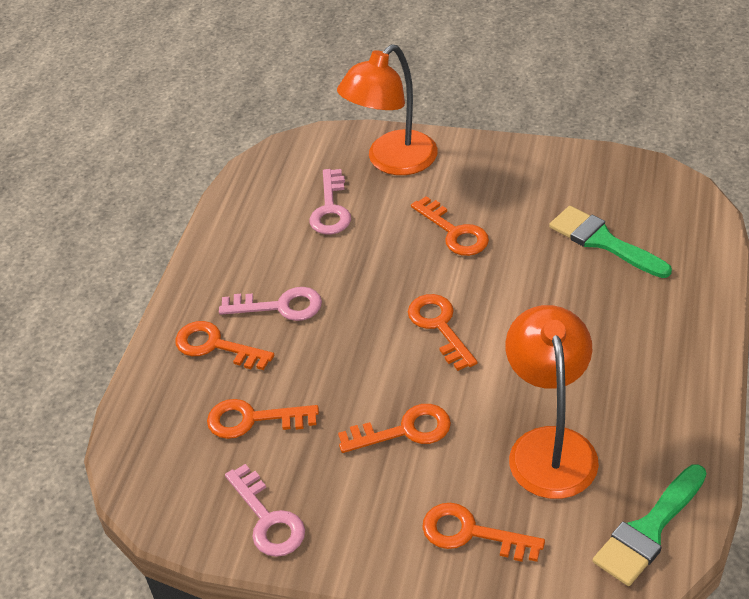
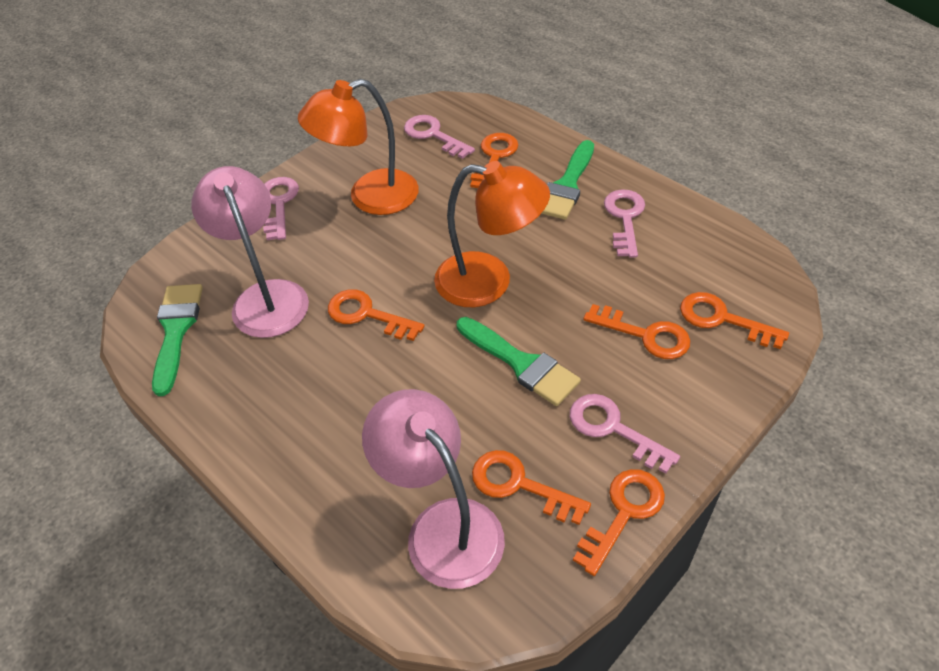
green brush: [549,206,672,278] [593,464,707,586] = 2 -> [152,284,203,396] [457,317,581,406] [541,140,594,220] = 3
pink key: [219,287,322,321] [225,464,305,557] [309,169,351,234] = 3 -> [263,177,299,240] [404,115,475,159] [570,394,680,474] [604,189,645,258] = 4
pink lamp: none = 0 -> [191,166,309,338] [362,389,505,589] = 2

